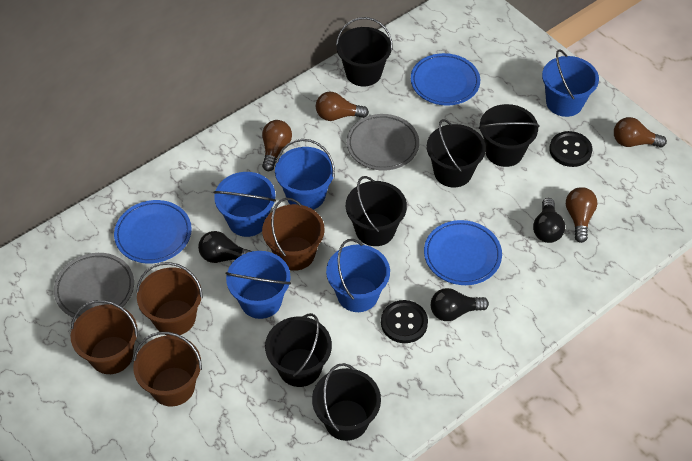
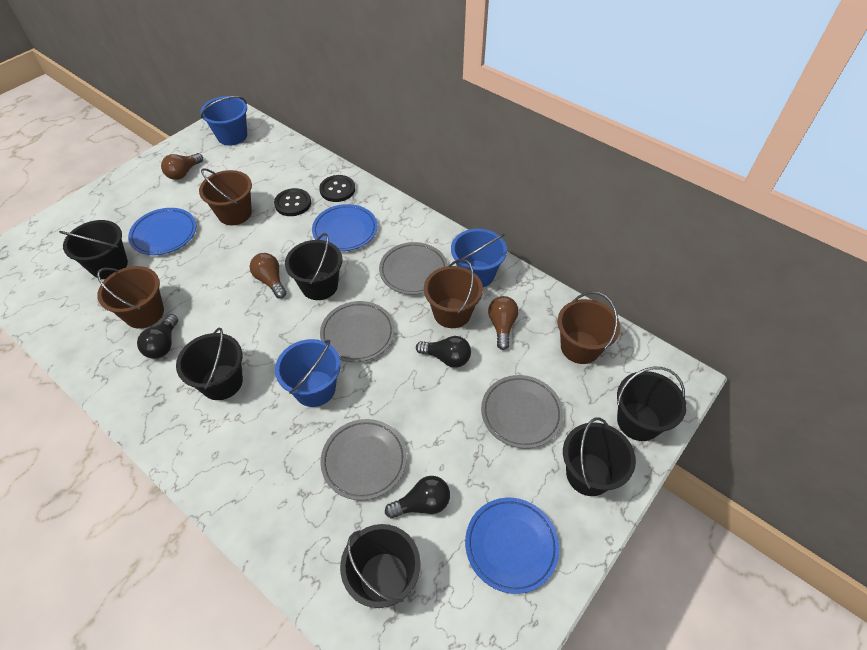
blue bucket: [213,172,276,237] [225,251,291,319] [275,139,335,210] [326,239,390,312] [542,49,599,117] = 5 -> [200,96,247,145] [275,339,341,407] [451,229,507,287] = 3
brown light bulb: [262,120,292,171] [316,92,369,121] [566,187,597,243] [614,117,667,148] = 4 -> [161,153,203,180] [250,253,286,298] [488,296,519,350] = 3
grey plate: [54,253,134,319] [347,114,419,171] = 2 -> [320,301,395,362] [320,419,407,500] [379,242,448,295] [481,375,563,449] = 4

